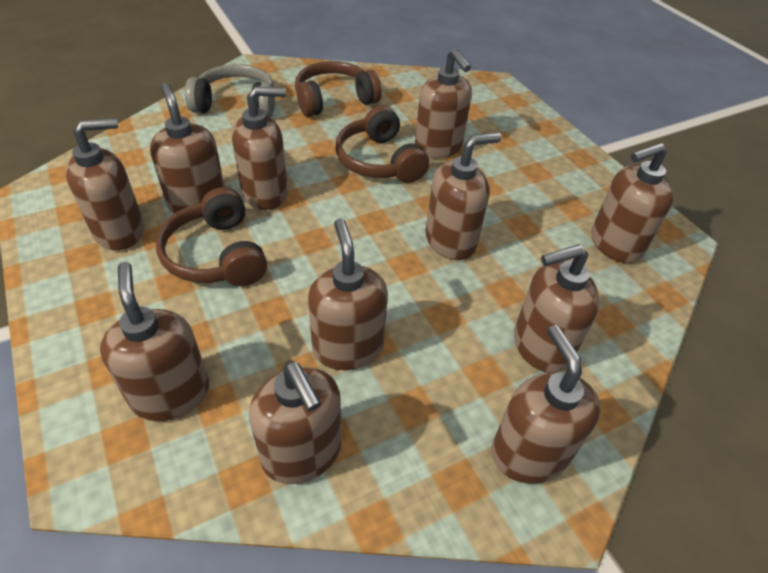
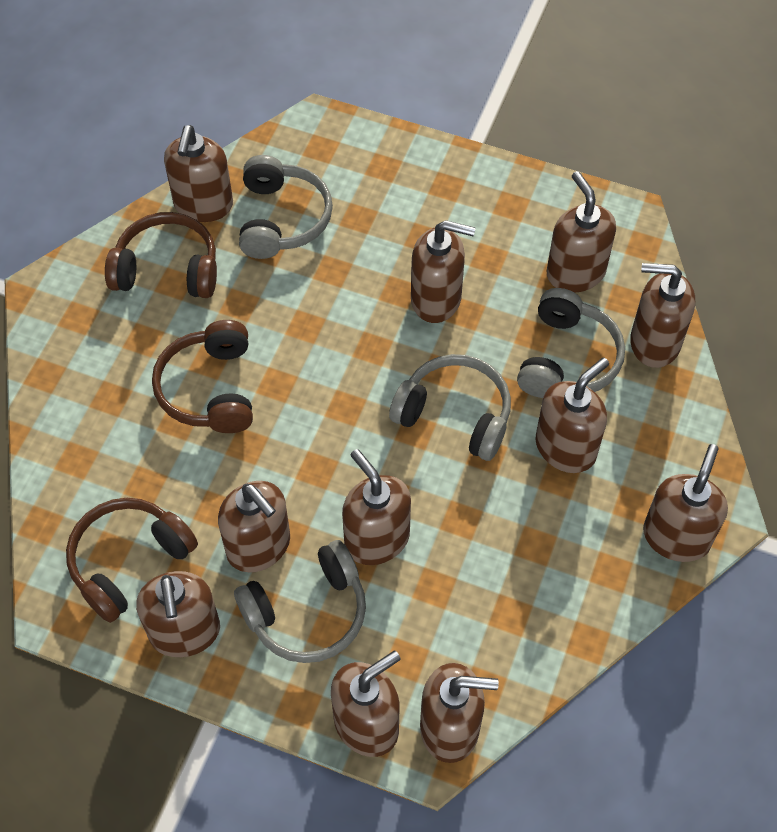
grey headphones: [185,64,275,117] = 1 -> [234,540,366,663] [239,155,333,259] [389,354,511,461] [517,288,625,398] = 4

